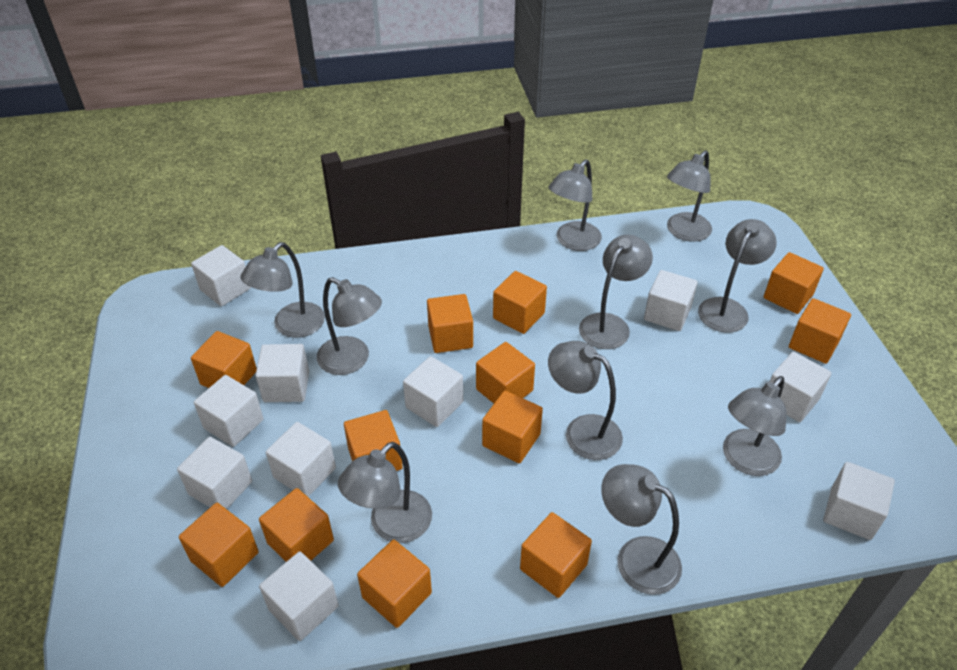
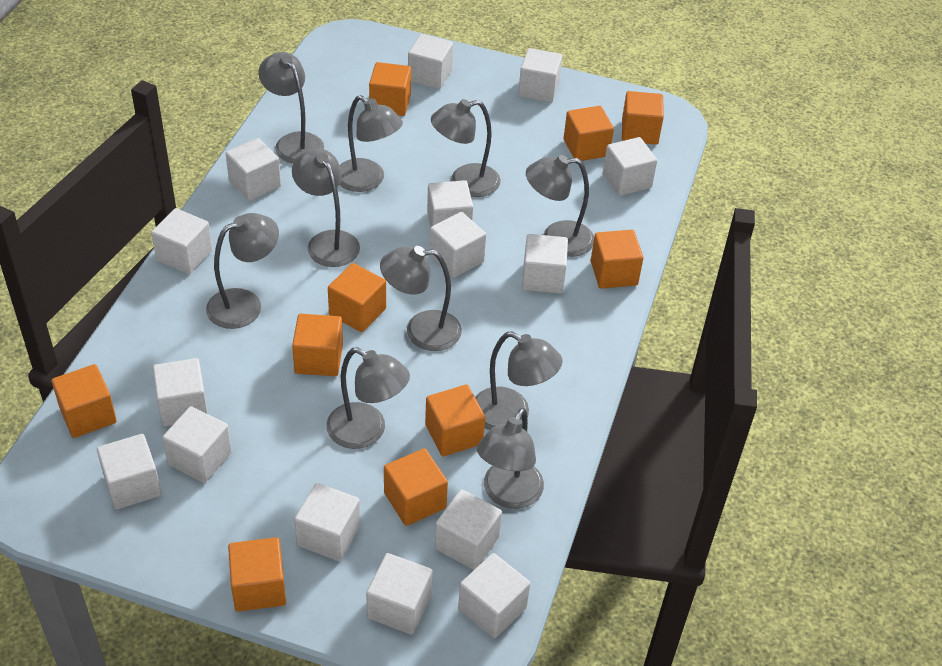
orange cube: [179,503,259,587] [191,331,257,388] [259,488,334,562] [344,410,403,471] [357,540,432,628] [427,294,473,353] [476,342,535,403] [482,391,543,463] [493,271,547,334] [520,512,592,598] [764,252,824,314] [789,298,851,364] = 12 -> [52,364,117,438] [228,537,286,612] [292,314,343,376] [328,263,386,332] [369,62,411,116] [384,448,448,526] [425,384,485,456] [564,106,614,161] [591,230,644,289] [622,91,664,145] = 10
white cube: [177,437,252,509] [191,245,251,306] [194,375,264,447] [255,344,309,402] [259,552,339,641] [266,422,336,497] [403,356,463,427] [644,270,698,331] [770,352,831,422] [823,462,895,540] = 10 -> [97,434,161,510] [151,208,212,274] [153,358,208,426] [162,406,232,483] [226,138,281,201] [294,483,360,561] [366,553,433,635] [408,34,453,89] [427,180,473,228] [430,212,486,278] [435,489,502,570] [458,553,531,639] [518,48,563,102] [522,234,568,294] [603,137,657,196] = 15

